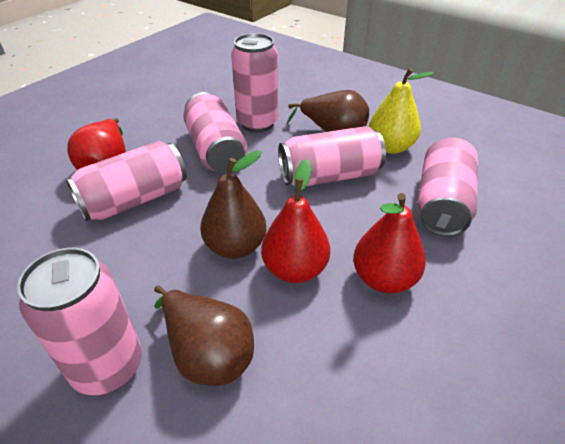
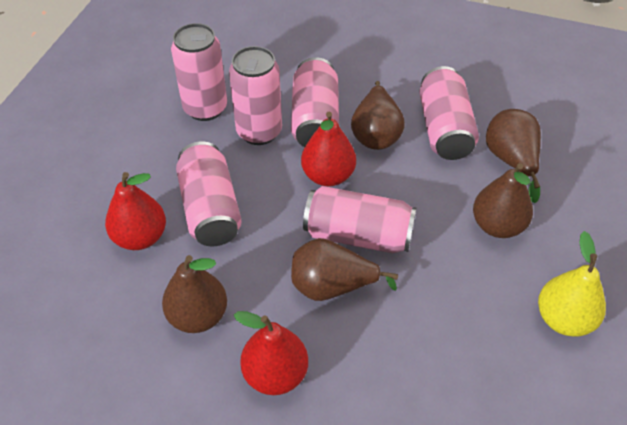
brown pear: [154,285,254,386] [200,150,266,259] [287,90,369,132] = 3 -> [162,255,227,333] [291,238,398,301] [351,81,404,150] [473,163,533,238] [486,109,541,203] = 5

